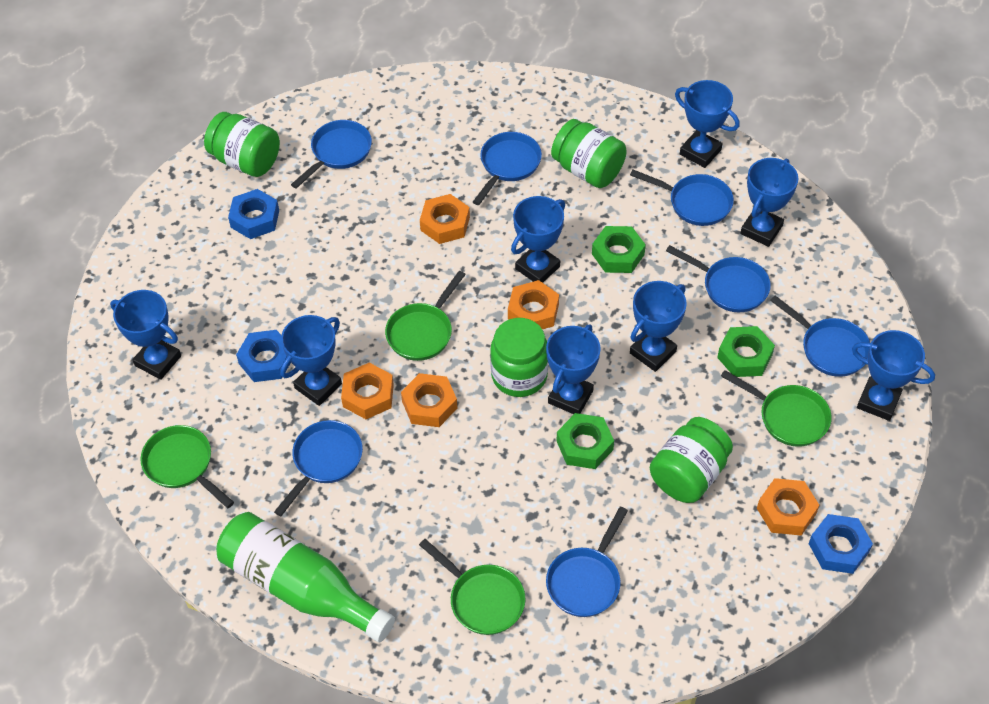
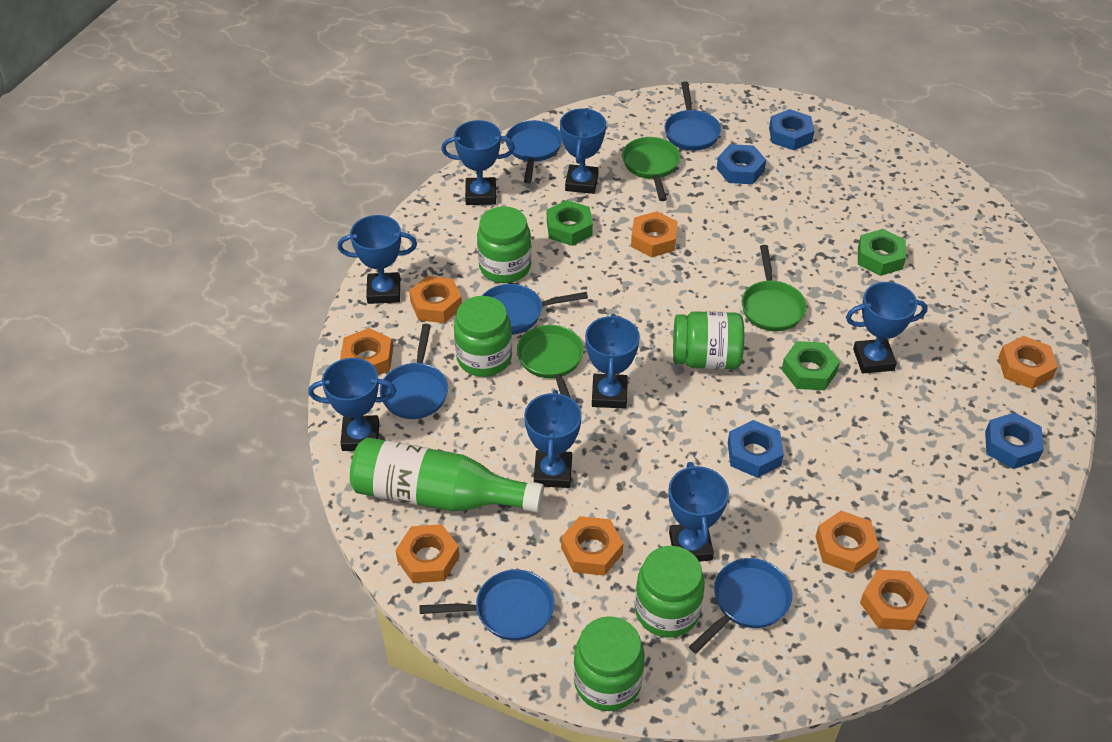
blue nut: [228,189,279,239] [236,330,291,382] [808,514,873,574] = 3 -> [717,144,766,184] [728,420,784,478] [769,109,814,150] [985,412,1044,469] = 4
blue pan: [274,420,363,516] [291,120,372,189] [473,132,542,205] [546,506,628,617] [630,170,734,226] [666,245,771,312] [770,295,870,377] = 7 -> [379,324,448,419] [419,570,554,640] [482,284,588,335] [506,120,562,183] [664,81,721,151] [689,558,792,653] = 6
green jar: [204,112,280,177] [490,318,549,397] [551,119,627,188] [650,417,733,503] = 4 -> [454,296,512,377] [477,206,531,283] [574,616,645,711] [635,546,705,638] [673,311,744,369] = 5
green pan: [141,425,234,508] [385,271,466,361] [419,539,526,635] [721,370,832,447] = 4 -> [517,325,584,397] [622,137,680,201] [741,245,807,331] = 3
orange nut: [341,363,394,419] [401,373,457,427] [420,194,470,244] [508,280,559,329] [757,478,819,536] = 5 -> [340,328,393,375] [395,524,460,583] [409,276,462,323] [561,516,623,576] [631,211,678,257] [815,511,879,573] [860,569,929,630] [998,336,1058,389] = 8

